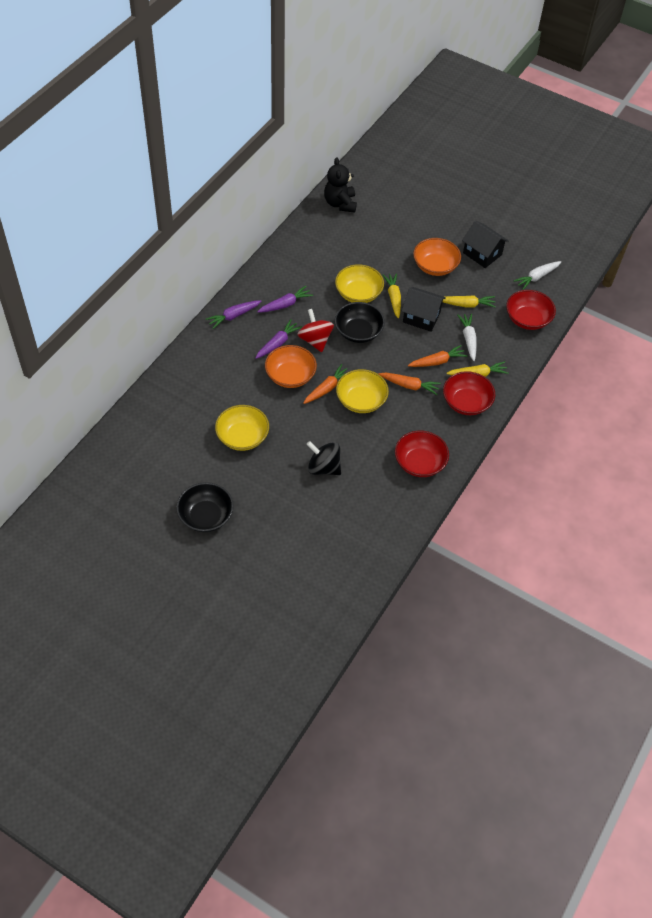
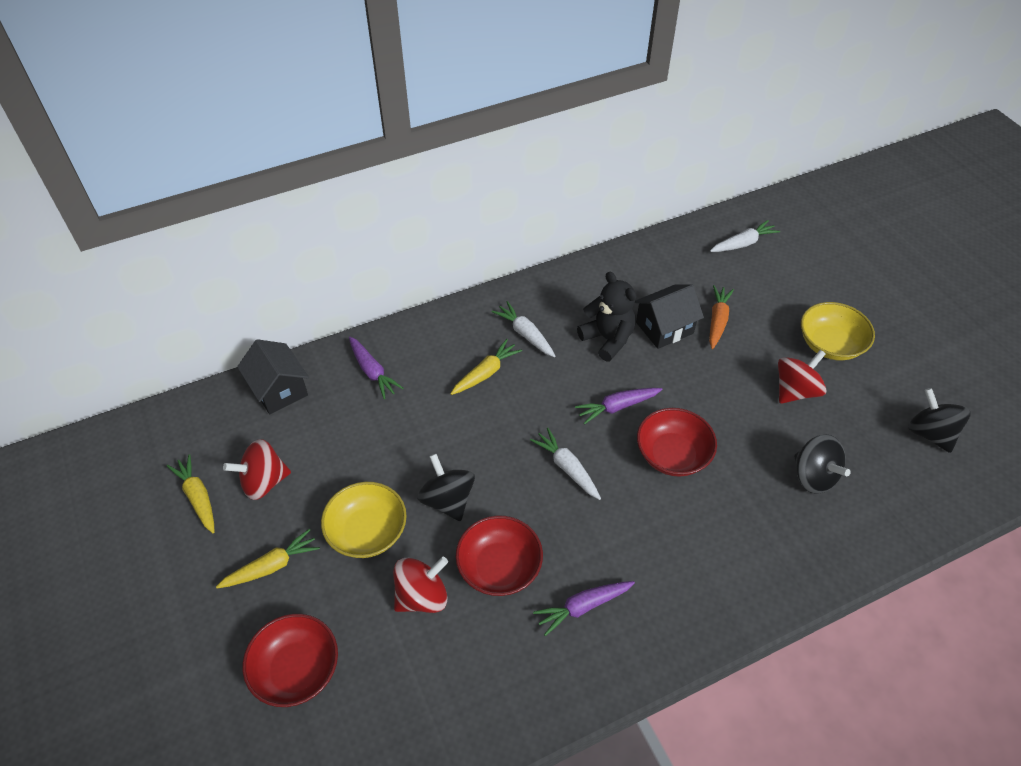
black bowl: [176,482,234,532] [335,302,385,343] = 2 -> none = 0
black spinning top: [306,441,341,475] = 1 -> [417,454,475,521] [794,434,850,494] [908,388,971,453] = 3
orange bowl: [265,345,317,388] [413,238,461,276] = 2 -> none = 0
orange carrot: [303,364,348,404] [379,372,441,395] [408,345,467,367] = 3 -> [709,285,734,349] = 1
red spinning top: [297,309,334,352] = 1 -> [223,439,291,500] [393,557,448,613] [778,350,827,404] = 3
white carrot: [457,314,477,361] [514,261,561,290] = 2 -> [492,301,555,357] [530,428,601,500] [710,220,780,252] = 3
yellow bowl: [215,405,269,451] [335,264,384,303] [336,369,389,413] = 3 -> [321,482,407,558] [801,302,875,360] = 2

